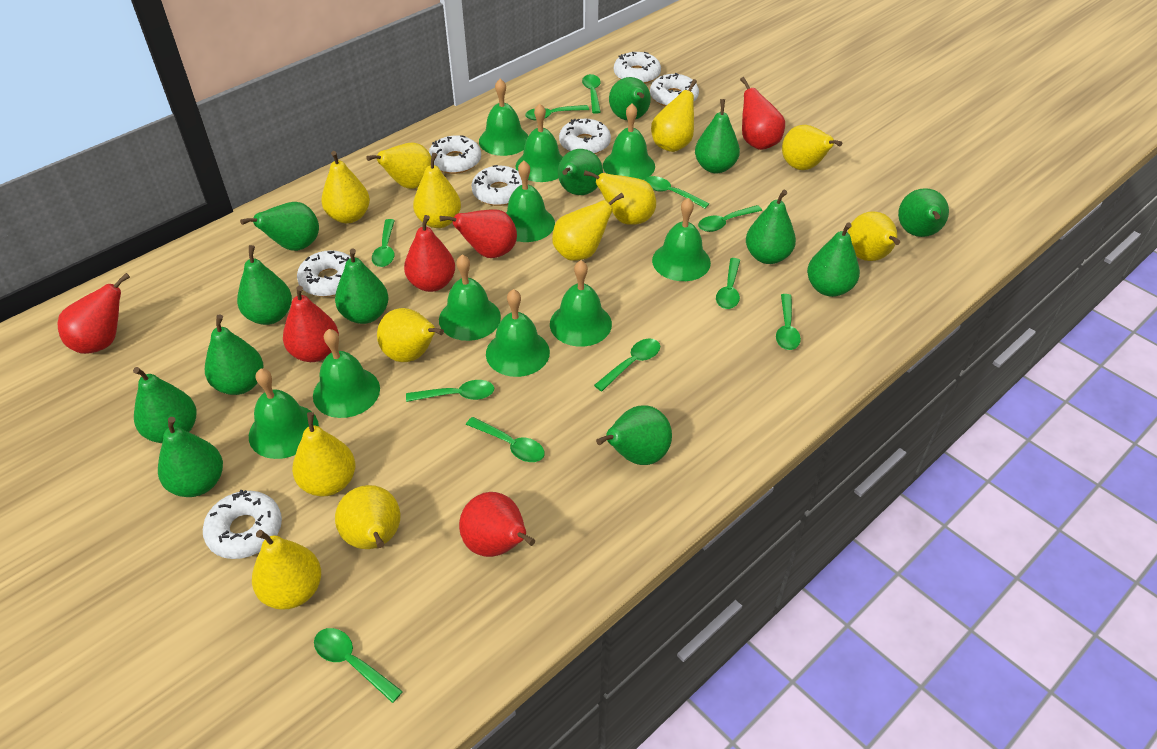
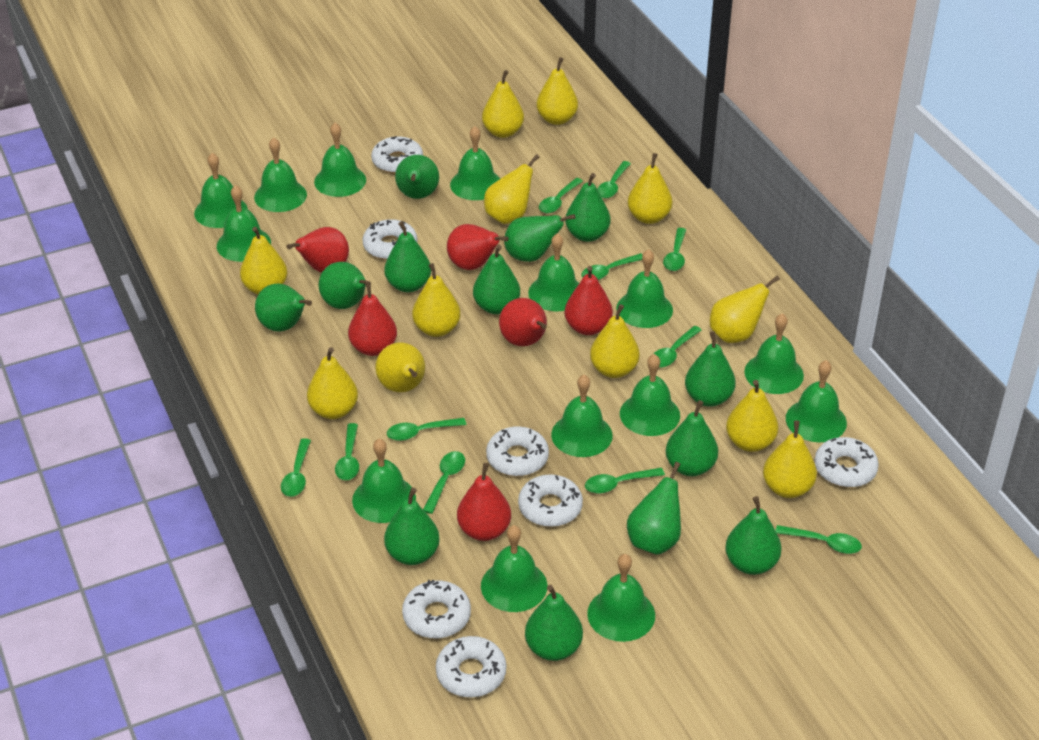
green bell: [249,368,319,459] [313,329,380,418] [439,255,501,341] [479,79,528,156] [486,289,550,377] [506,160,555,242] [516,103,563,182] [550,260,612,347] [603,104,655,180] [652,198,711,281] = 10 -> [194,153,248,228] [217,185,271,262] [254,137,307,212] [314,123,366,197] [352,439,416,523] [450,126,500,200] [481,525,548,612] [528,233,579,311] [551,375,613,457] [587,554,655,642] [616,249,673,328] [620,354,680,436] [744,313,804,394] [786,360,847,442] = 14

